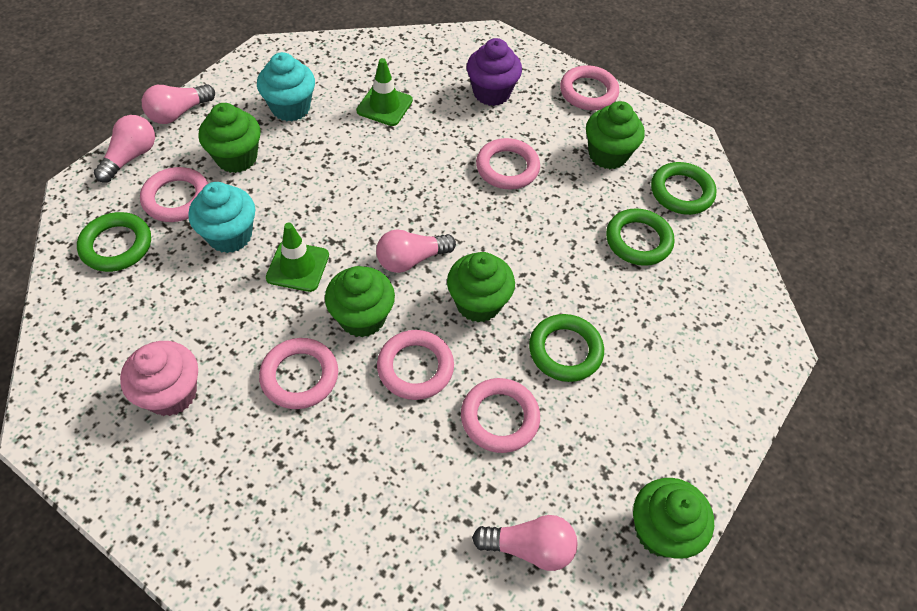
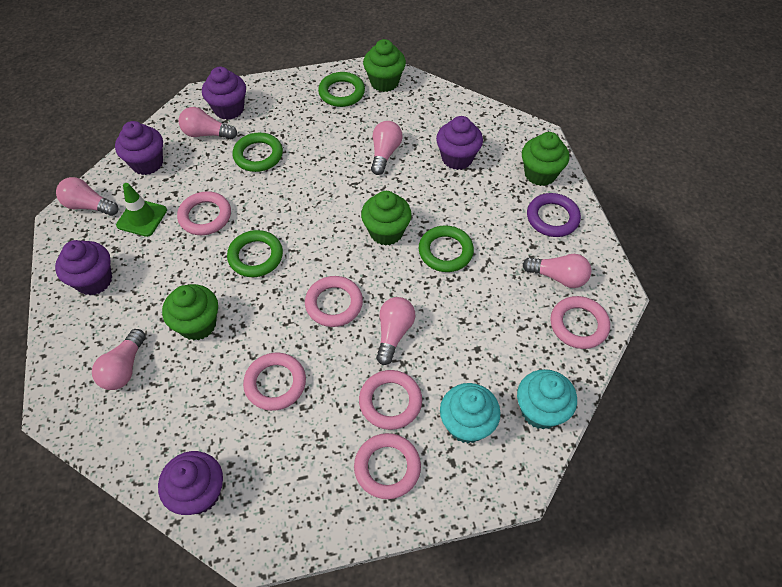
green cupcake: [198,103,261,173] [325,266,395,337] [447,252,515,323] [586,101,645,169] [633,478,714,559] = 5 -> [162,284,218,341] [361,191,412,246] [363,39,406,92] [522,132,569,186] = 4
green traffic cone: [266,223,329,292] [356,58,413,126] = 2 -> [116,183,167,237] = 1
pink cupcake: [120,341,198,416] = 1 -> none = 0
pink light bulb: [94,115,155,182] [142,84,215,124] [376,229,456,273] [472,515,578,571] = 4 -> [56,177,118,216] [92,329,146,390] [178,107,237,139] [371,121,403,175] [376,297,415,365] [523,254,591,288] = 6
purple cupcake: [467,38,522,106] = 1 -> [55,240,112,295] [115,121,163,175] [158,451,223,515] [202,67,246,120] [436,116,483,170] = 5
purple ring: none = 0 -> [527,193,581,237] = 1

